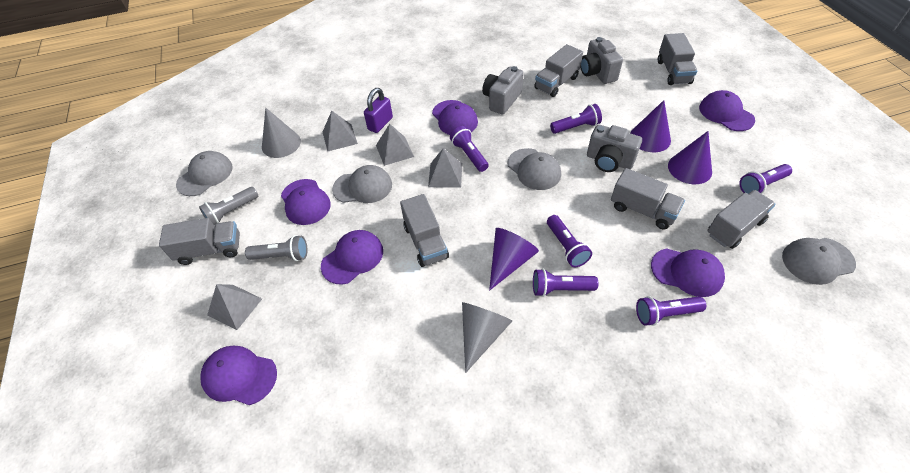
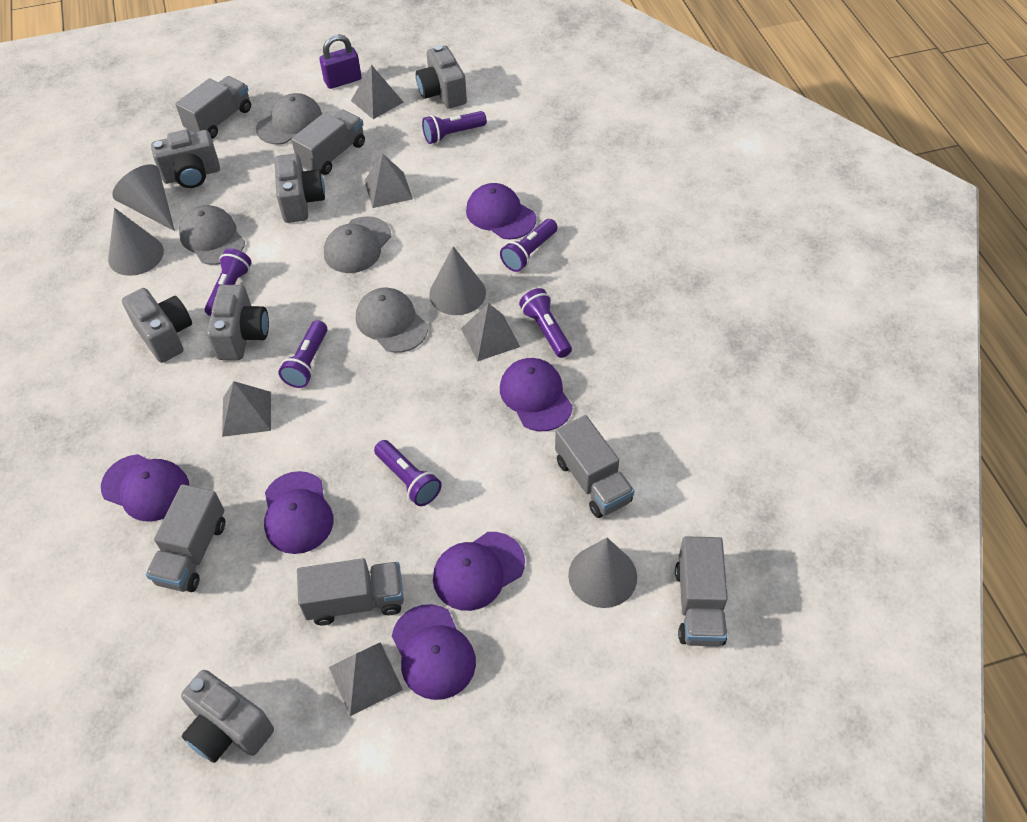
grey camera: [482,66,524,115] [580,37,623,84] [587,125,642,172] = 3 -> [122,288,192,363] [151,130,220,188] [181,670,274,763] [207,285,269,360] [275,154,325,223] [416,45,467,109] = 6
grey cone: [262,108,301,158] [462,302,512,373] = 2 -> [108,208,164,276] [112,164,175,231] [429,246,486,315] [568,538,637,608] = 4
grey flashlight: [199,187,258,225] [245,235,308,261] = 2 -> none = 0
grey pyramid: [207,284,262,330] [323,111,358,151] [376,124,414,166] [428,148,462,187] = 4 -> [222,381,271,437] [329,642,403,716] [351,65,404,119] [364,154,413,208] [461,303,520,361] = 5
purple cone: [489,228,539,291] [630,100,671,152] [668,131,712,184] = 3 -> none = 0

